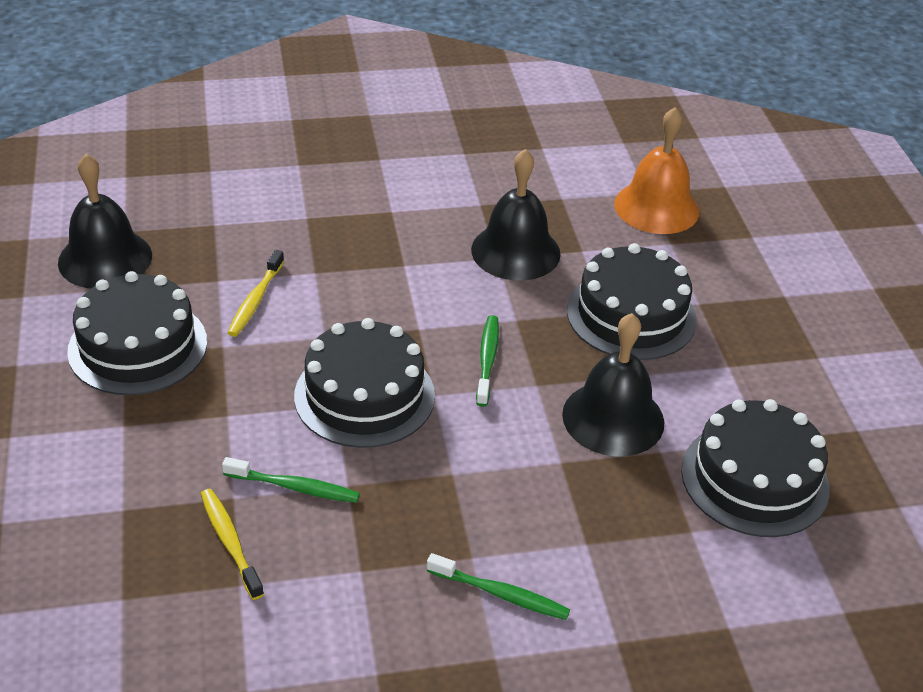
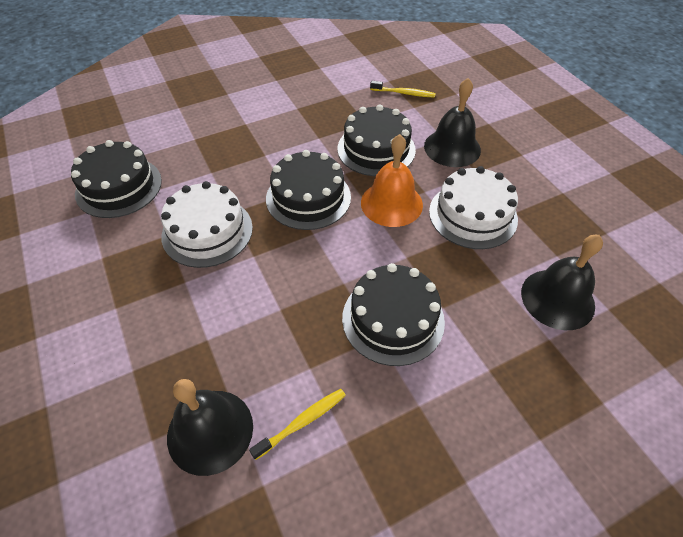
green toothbrush: [222,457,360,503] [427,553,570,620] [476,315,499,407] = 3 -> none = 0
white cake: none = 0 -> [161,181,253,268] [429,166,518,249] = 2

